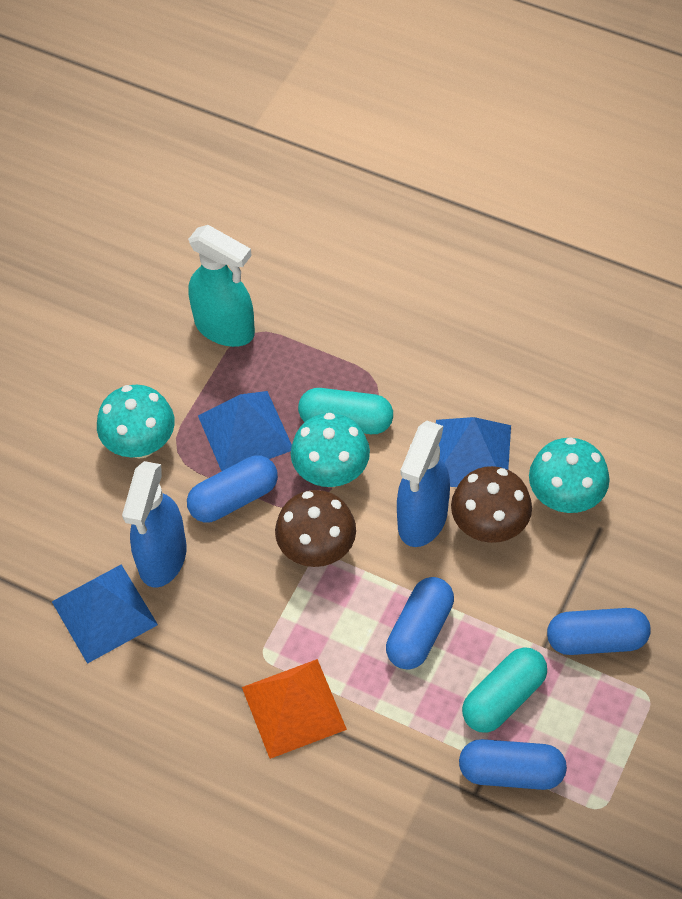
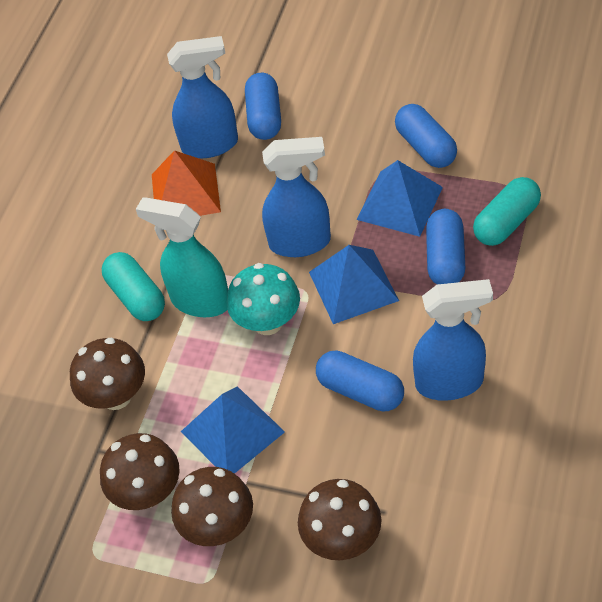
blue spray bottle: [122,461,187,588] [397,421,450,547] = 2 -> [167,36,238,158] [262,137,331,257] [413,279,493,401] = 3
brown mushroom: [275,490,356,567] [451,466,532,543] = 2 -> [70,338,145,410] [100,433,180,510] [171,467,253,546] [298,479,382,560] = 4
turquoise mushroom: [97,385,175,459] [291,413,370,487] [529,437,610,513] = 3 -> [227,263,300,335] = 1

